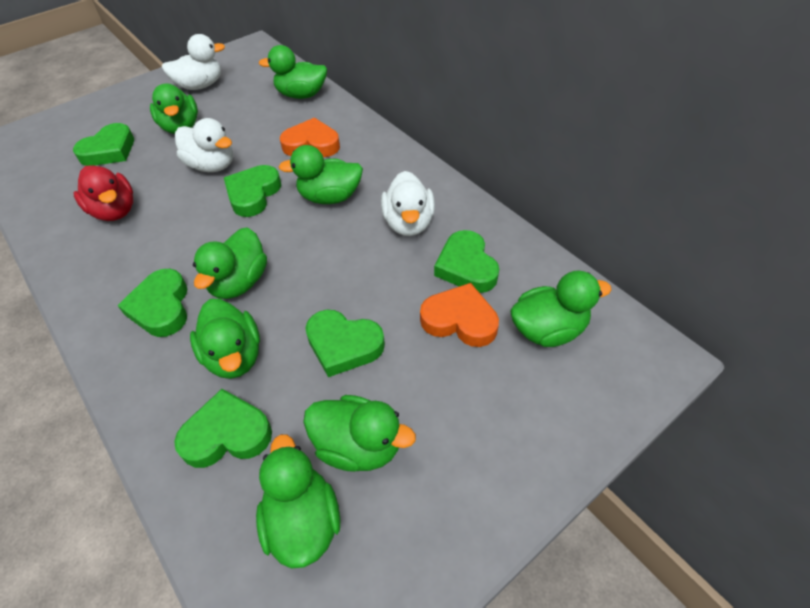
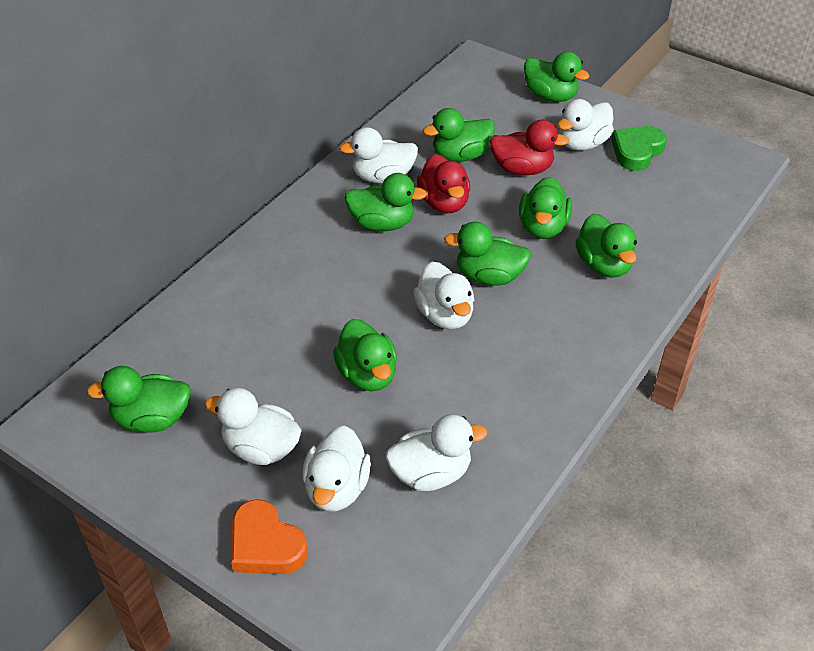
green heart: [73,123,134,166] [117,269,187,337] [174,389,272,468] [224,165,281,217] [306,310,385,377] [434,230,499,293] = 6 -> [611,126,667,171] = 1
orange heart: [280,118,340,157] [420,283,499,347] = 2 -> [231,499,308,574] = 1
red duck: [73,165,133,221] = 1 -> [417,154,470,213] [490,120,569,175] = 2
white duck: [162,34,225,90] [175,118,233,172] [381,171,435,236] = 3 -> [205,388,302,465] [302,426,371,512] [339,127,418,183] [385,414,487,491] [413,262,474,329] [557,99,614,151] = 6

